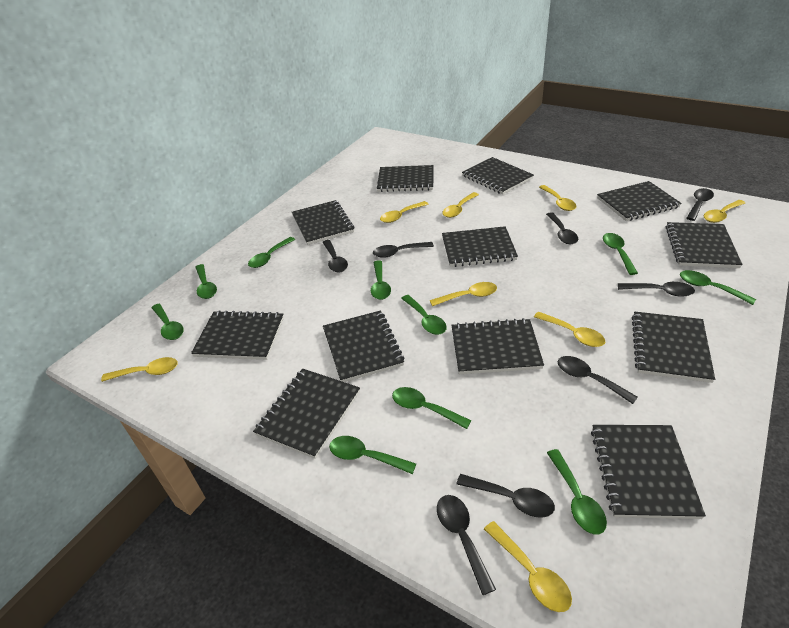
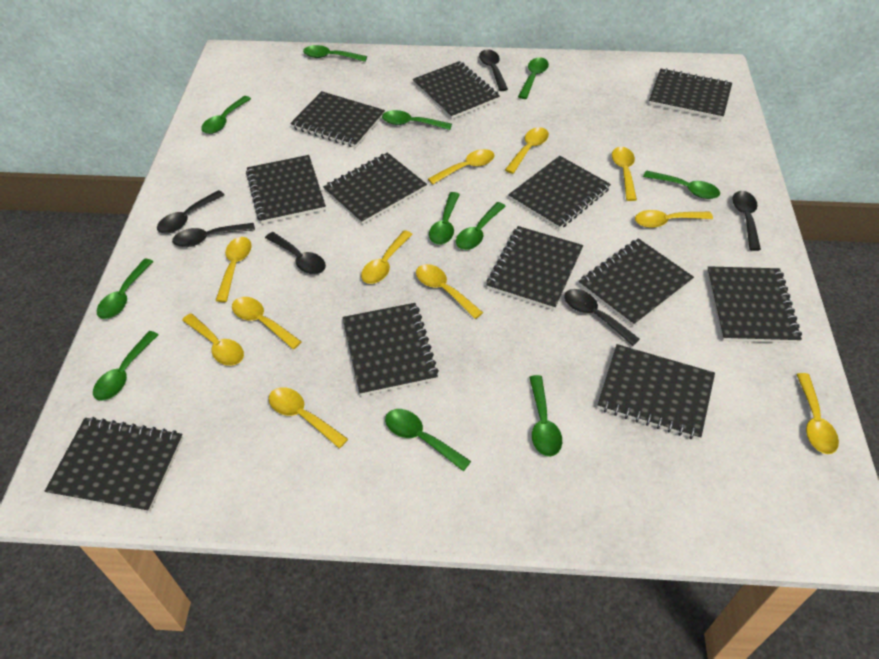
black spoon: [322,240,348,273] [373,242,434,258] [437,495,496,595] [457,474,555,518] [546,212,578,244] [557,356,638,404] [618,282,695,297] [687,188,714,221] = 8 -> [157,190,225,234] [172,223,255,247] [265,232,326,275] [479,49,508,91] [564,289,640,346] [732,191,761,251] = 6
green spoon: [151,304,184,340] [195,264,217,299] [248,237,295,268] [329,436,416,474] [371,260,391,300] [392,387,472,429] [401,295,447,335] [547,449,607,535] [603,233,638,275] [680,270,756,305] = 10 -> [93,331,159,401] [97,259,154,319] [201,96,251,134] [303,45,367,62] [382,110,452,130] [385,409,471,471] [429,192,460,244] [456,202,506,250] [518,57,549,99] [529,375,562,457] [643,170,720,199] = 11
yellow spoon: [101,357,178,382] [380,201,429,223] [430,282,497,306] [442,192,479,218] [484,521,572,612] [534,312,605,347] [539,185,576,211] [704,200,745,223] = 8 -> [182,313,244,366] [215,237,252,302] [232,297,302,349] [269,387,348,448] [361,230,413,284] [416,264,483,319] [428,149,495,185] [505,127,549,174] [612,147,637,201] [635,210,713,228] [796,373,839,454] = 11

